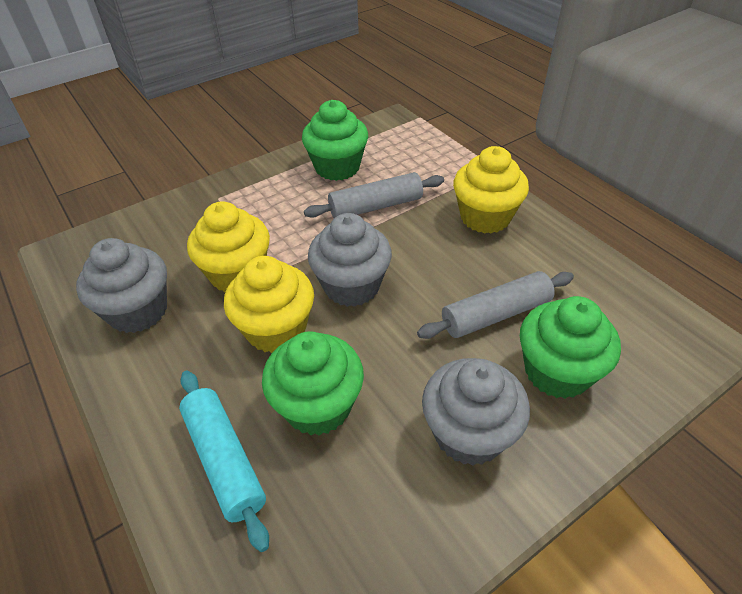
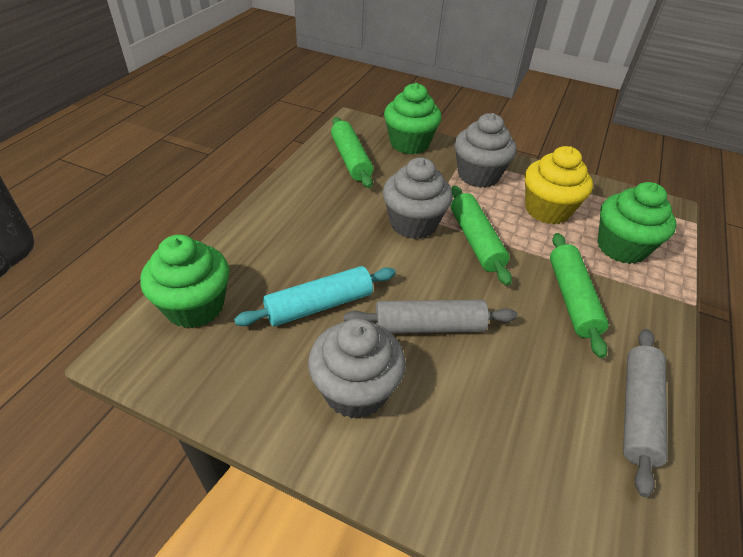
green rolling pin: none = 0 -> [331,117,373,188] [451,186,512,286] [550,233,609,358] = 3
yellow cupcake: [187,201,270,293] [224,256,314,353] [453,146,529,233] = 3 -> [525,146,593,224] = 1

